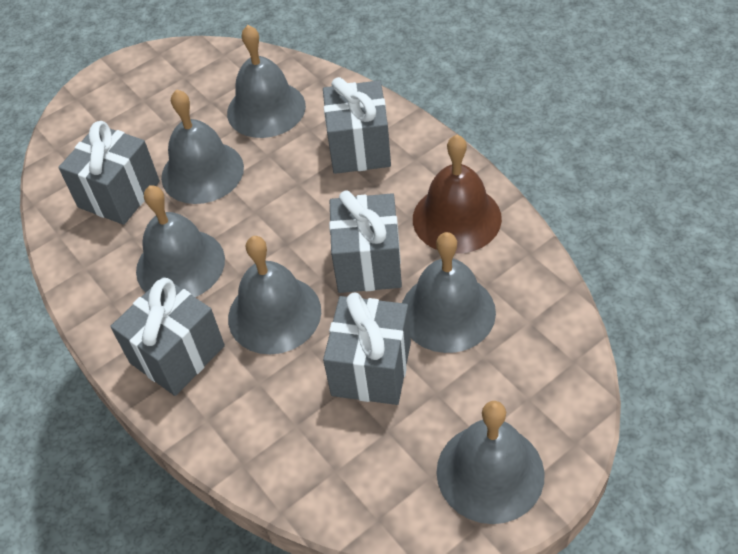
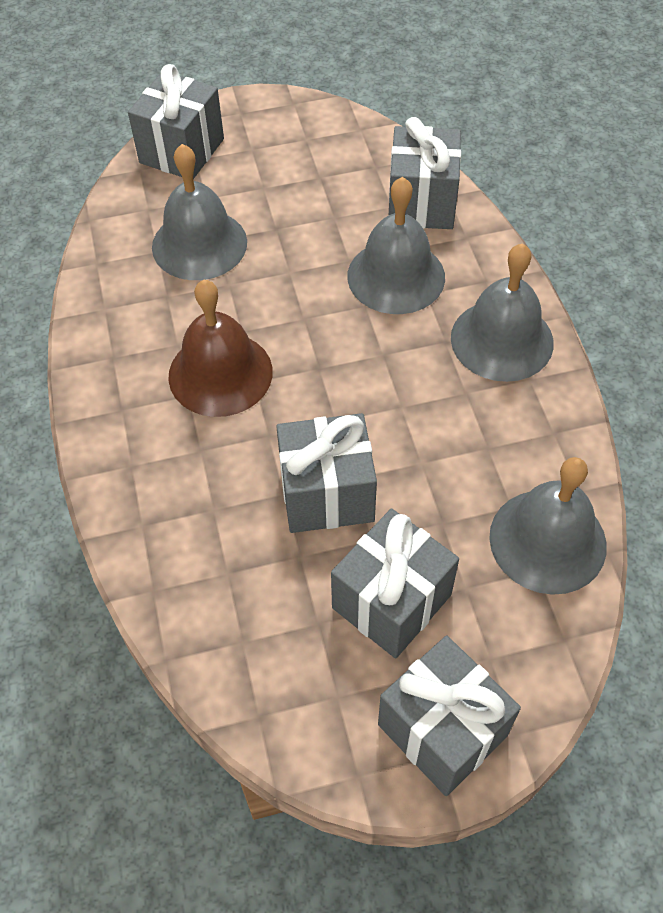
grey bell: [136,185,225,297] [161,89,244,204] [227,25,306,138] [228,236,321,354] [402,232,496,353] [437,401,545,524] = 6 -> [152,144,247,280] [347,177,445,314] [451,243,554,382] [489,457,607,595] = 4

